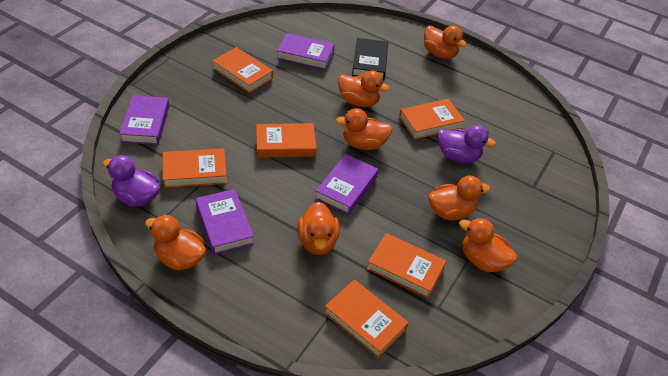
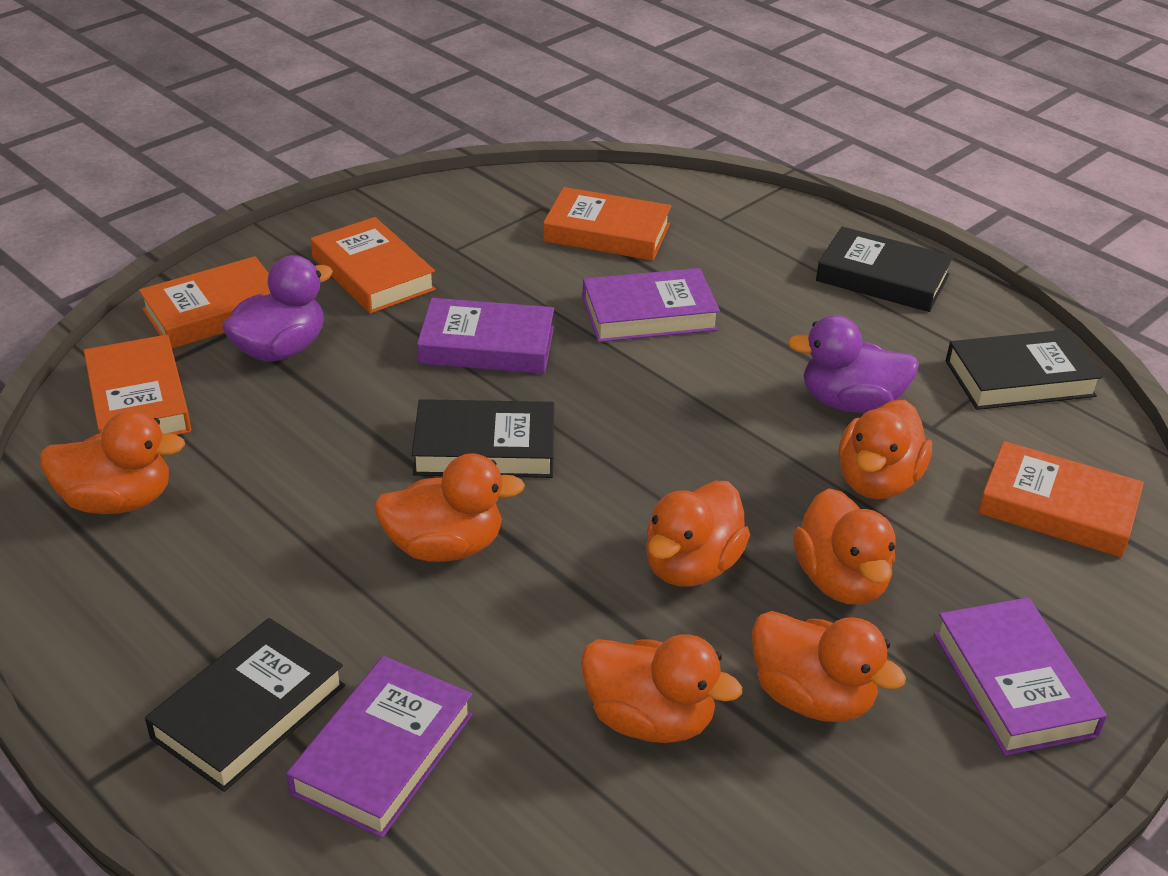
black book: [352,38,388,80] = 1 -> [145,618,345,792] [412,399,554,478] [816,226,953,312] [946,330,1103,410] = 4
orange book: [163,148,227,188] [212,47,273,93] [256,123,317,158] [324,280,409,358] [367,233,446,299] [399,99,465,140] = 6 -> [84,335,191,435] [139,256,271,349] [310,217,436,314] [543,187,671,261] [978,441,1144,557] = 5

